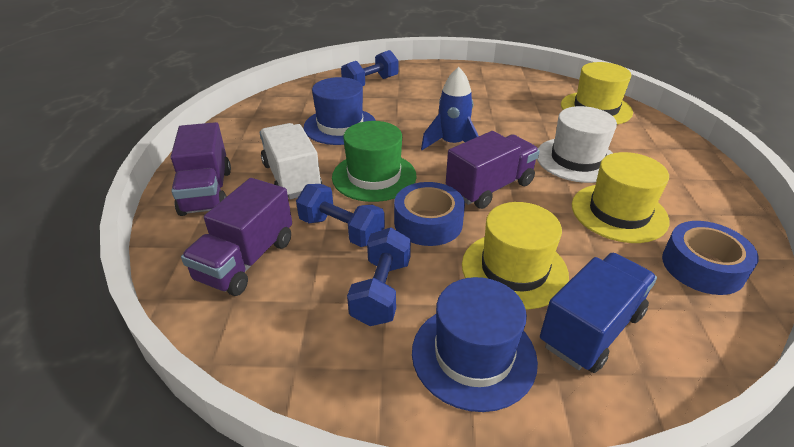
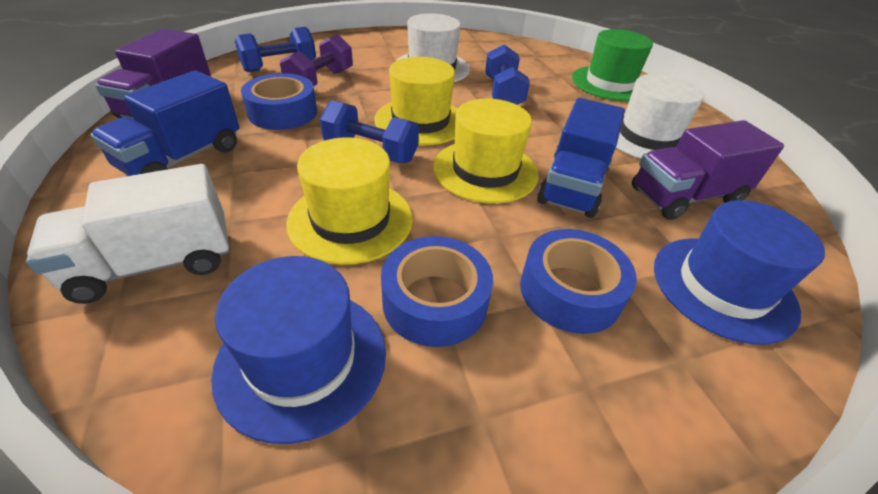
blue rocket: [421,67,479,150] = 1 -> none = 0
blue tape: [394,182,465,246] [662,221,759,295] = 2 -> [241,73,317,130] [381,236,493,347] [520,229,637,334] = 3
blue truck: [540,253,657,373] = 1 -> [90,71,239,176] [537,98,625,218] = 2
purple dumbbell: none = 0 -> [280,34,353,86] = 1
purple truck: [171,122,231,216] [181,178,292,296] [446,131,540,209] = 3 -> [95,29,211,119] [632,120,784,220] = 2
white hat: [537,106,617,183] = 1 -> [396,13,470,82] [616,74,704,159] = 2

